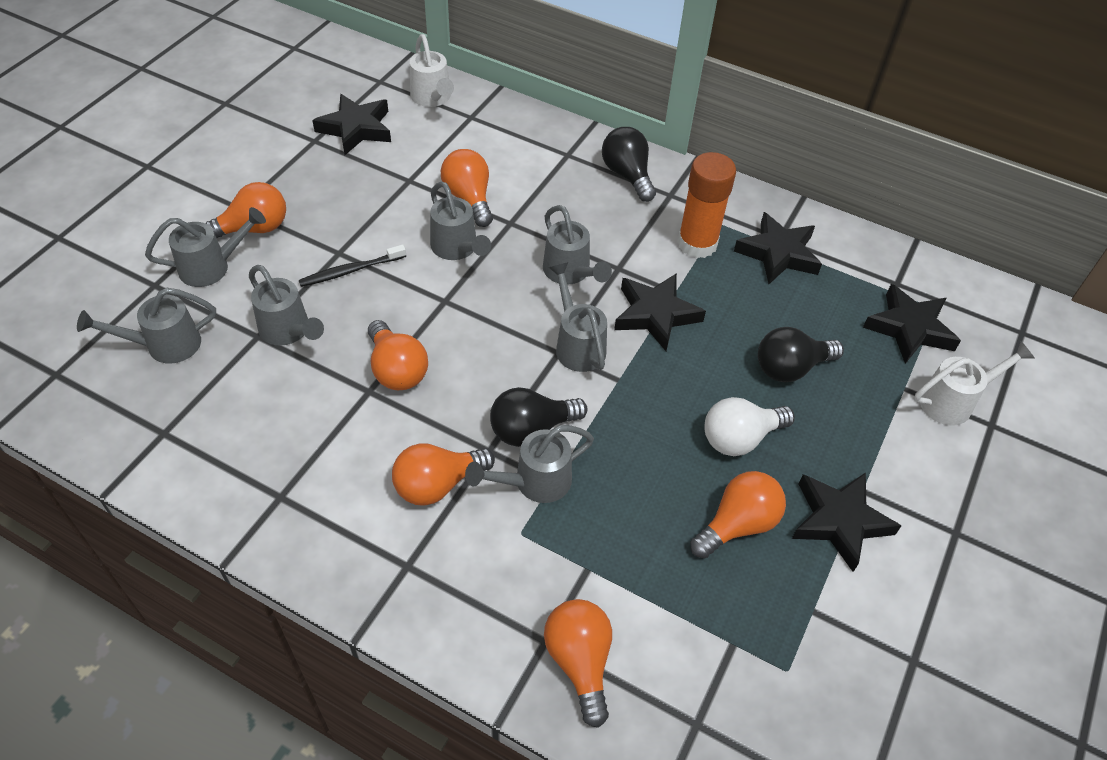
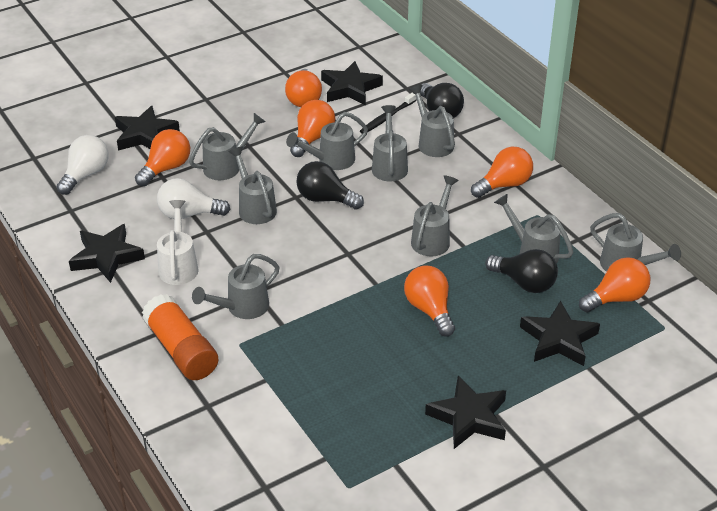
grey watering can: [77,288,216,364] [145,207,266,287] [249,265,324,346] [430,181,491,260] [465,425,594,503] [543,205,612,285] [548,262,607,372] = 7 -> [189,113,266,180] [192,254,280,319] [229,146,277,224] [286,112,368,170] [372,105,408,182] [409,85,455,157] [411,175,459,256] [494,194,574,264] [590,213,681,272] = 9
white light bulb: [704,397,795,456] = 1 -> [57,135,109,195] [157,178,230,219] = 2
white watering can: [410,34,454,107] [914,341,1035,425] = 2 -> [157,200,199,285] = 1

